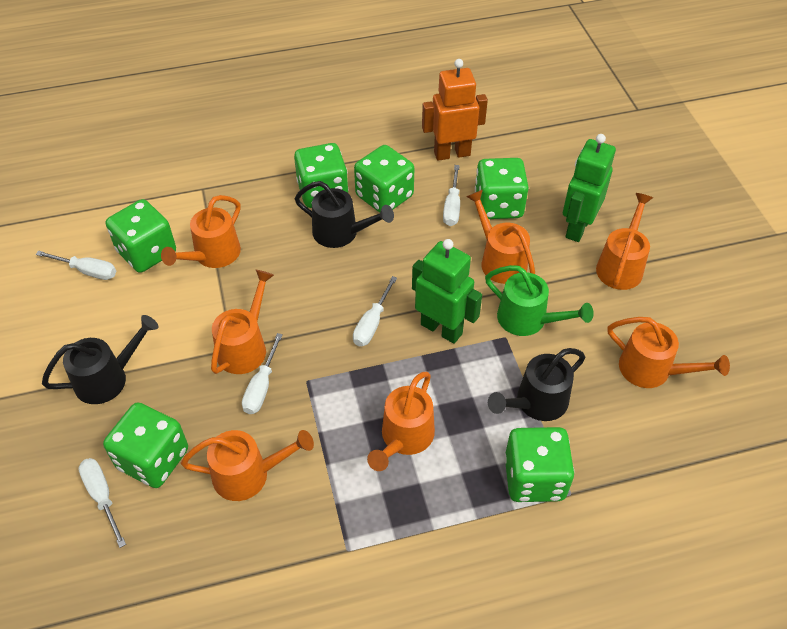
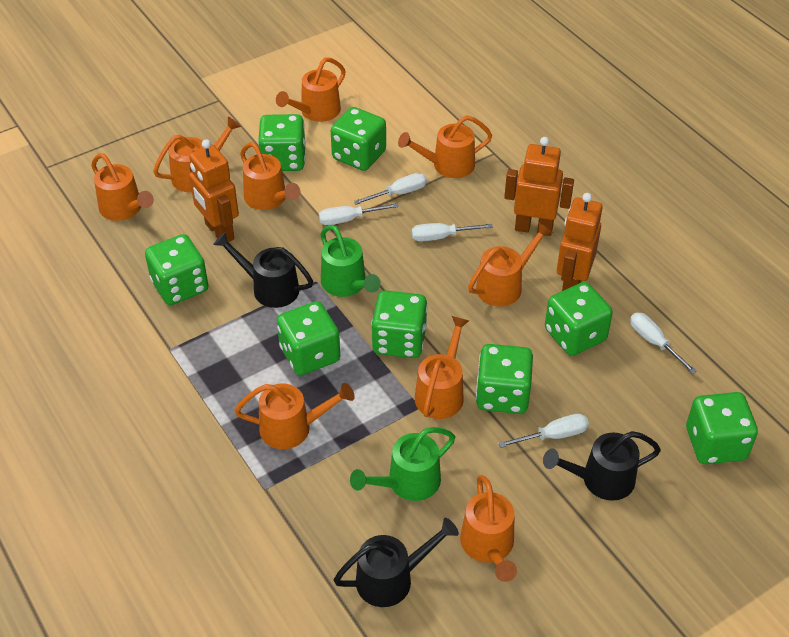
green dice: [103,403,188,488] [106,199,176,273] [294,143,348,208] [354,145,414,213] [475,158,529,219] [504,427,574,502] = 6 -> [145,234,208,305] [258,114,306,171] [277,301,340,375] [331,107,386,171] [371,290,428,358] [476,344,533,414] [545,282,613,356] [686,392,758,464] = 8
green robot: [412,239,482,344] [563,134,616,242] = 2 -> none = 0
green watering can: [485,265,594,336] = 1 -> [320,225,381,297] [350,427,455,501] = 2
orange robot: [422,59,488,161] = 1 -> [189,139,239,242] [504,137,574,236] [557,193,603,291] = 3
orange watering can: [161,195,241,268] [181,430,314,501] [211,270,274,374] [367,372,435,471] [466,190,535,284] [596,193,653,290] [608,317,730,388] = 7 -> [91,153,154,221] [153,117,241,192] [234,383,355,449] [240,142,300,210] [276,57,346,122] [398,115,492,178] [415,316,469,419] [460,475,517,582] [468,222,553,306] = 9

